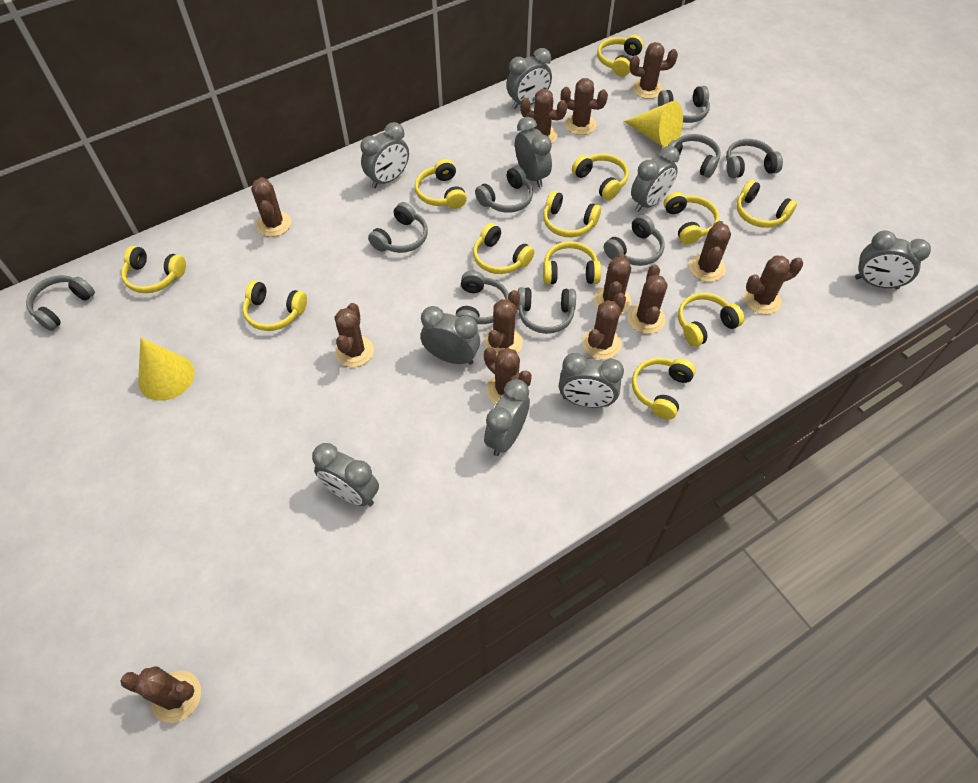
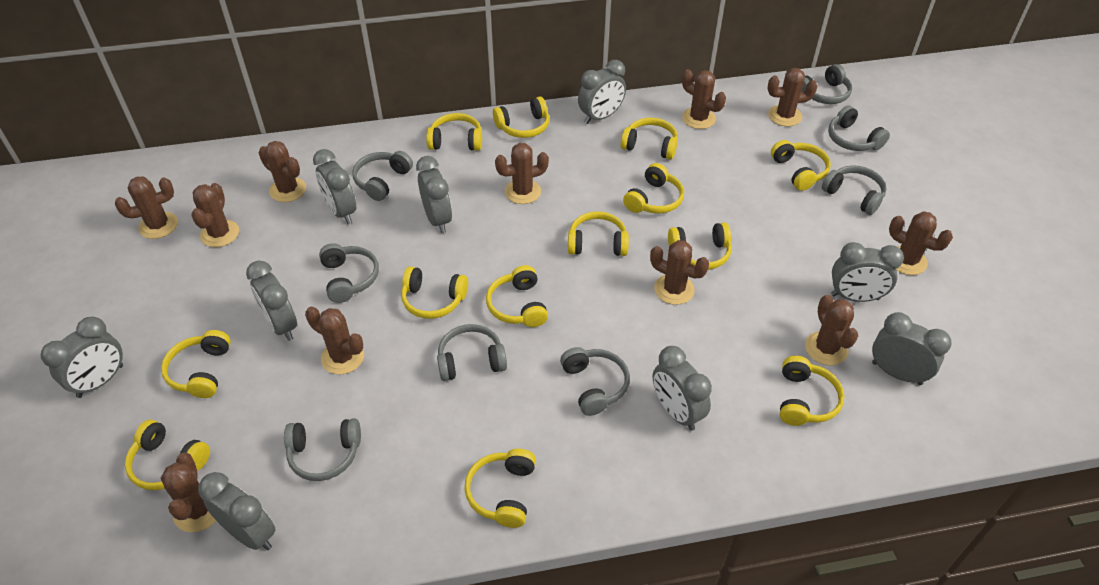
brown cactus: [121,666,201,723] [251,177,291,237] [334,303,374,367] [484,290,523,356] [484,347,532,404] [520,89,567,143] [561,78,608,135] [583,293,626,359] [594,253,631,314] [628,264,668,334] [629,42,678,99] [689,221,731,282] [744,255,803,314] = 13 -> [115,177,178,239] [161,453,216,532] [192,183,239,247] [259,141,306,202] [305,307,364,375] [495,143,549,204] [650,240,709,305] [682,69,726,129] [767,68,818,126] [805,295,858,365] [889,211,953,275] = 11
grey headphones: [26,275,95,331] [368,202,428,253] [455,271,508,325] [475,166,533,213] [518,287,576,334] [604,215,665,266] [658,86,710,123] [668,134,721,178] [726,139,783,178] = 9 -> [284,418,361,481] [319,243,379,303] [352,151,413,201] [437,324,507,381] [560,347,630,416] [801,64,852,104] [822,165,887,215] [828,105,890,151] = 8
yellow cone: [138,338,194,401] [624,101,683,147] = 2 -> none = 0
yellow headphones: [121,246,186,293] [243,281,307,331] [415,159,467,209] [473,223,534,274] [543,191,601,237] [543,241,601,284] [572,154,629,200] [597,35,644,76] [632,358,696,420] [664,192,719,244] [678,293,744,347] [736,180,797,228] = 12 -> [125,420,210,490] [161,330,231,398] [401,266,468,319] [426,113,482,151] [464,449,536,528] [486,265,548,327] [493,97,549,138] [568,211,629,256] [621,118,678,159] [623,163,684,214] [668,222,732,270] [771,140,831,191] [780,356,845,426] = 13

